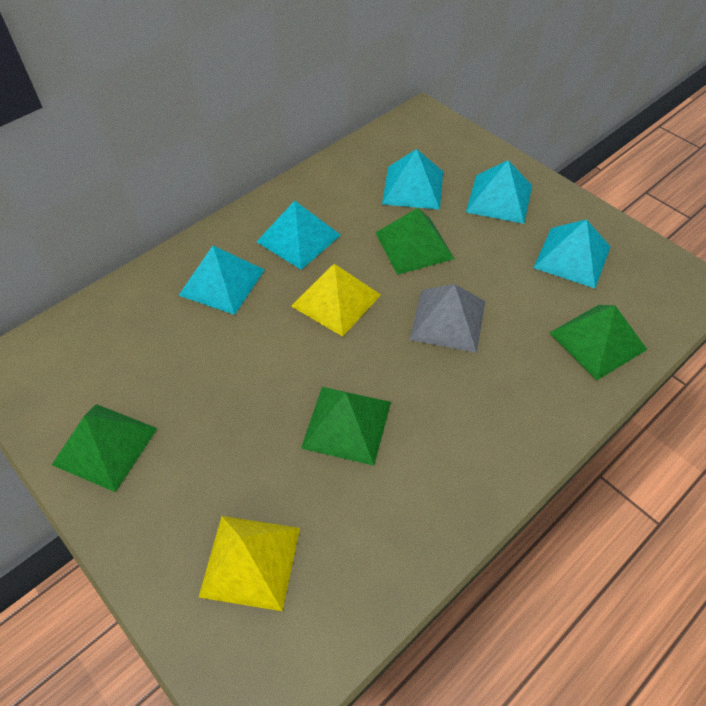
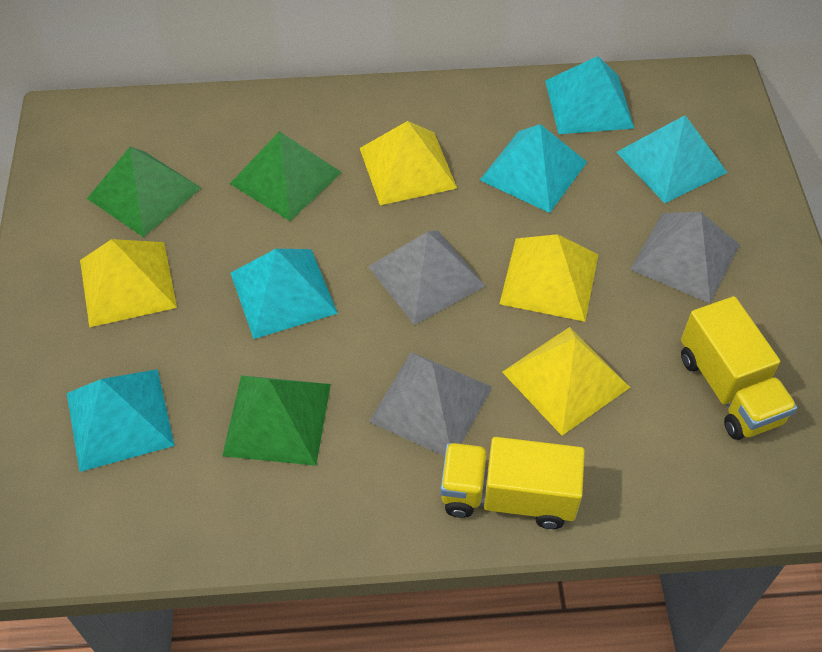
green pyramid: [52,404,158,492] [301,387,391,466] [375,208,455,275] [550,305,647,380] = 4 -> [87,147,201,237] [222,375,331,466] [230,131,342,221] = 3
grey pyramid: [409,284,485,353] = 1 -> [368,230,486,325] [369,352,492,456] [630,212,740,303] = 3
yellow pyramid: [199,516,300,611] [291,264,381,337] = 2 -> [80,239,177,327] [360,121,457,205] [500,234,598,322] [502,327,630,436] = 4
yellow truck: none = 0 -> [440,437,585,529] [681,296,797,440] = 2

